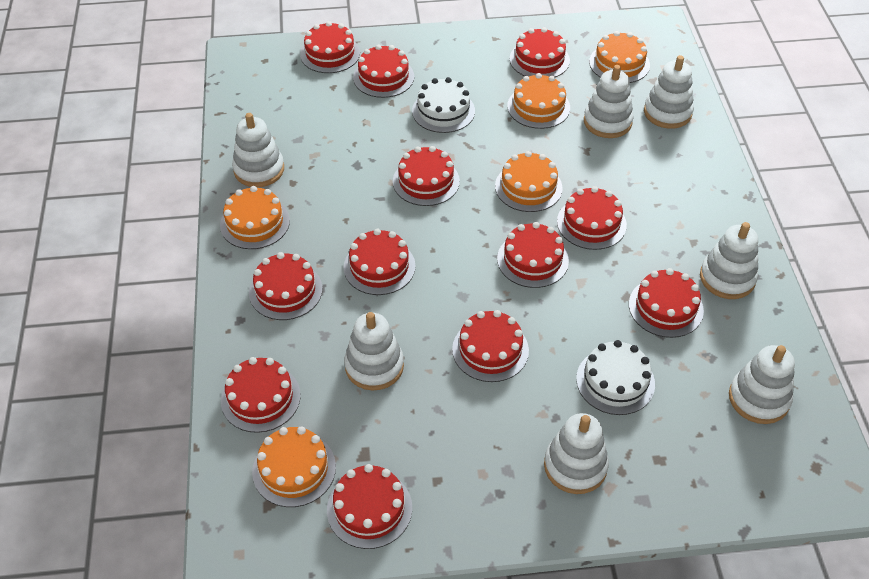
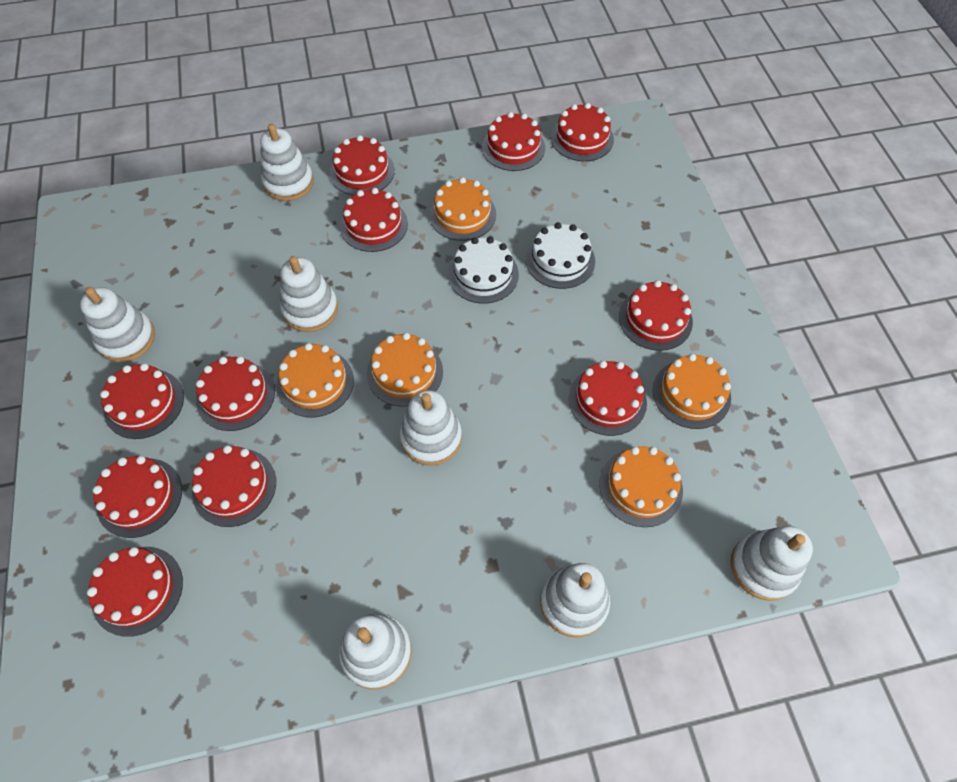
red cake: [221,357,301,433] [249,252,323,320] [300,21,360,73] [327,464,412,549] [344,229,415,295] [353,44,414,98] [393,146,460,206] [452,310,529,382] [497,222,569,288] [510,27,570,77] [557,186,627,250] [629,268,704,338] = 12 -> [87,547,183,637] [92,456,182,538] [100,363,184,439] [192,445,276,527] [196,356,275,431] [330,135,395,195] [340,188,408,252] [482,112,545,171] [551,103,614,161] [569,360,647,436] [619,280,693,351] = 11

